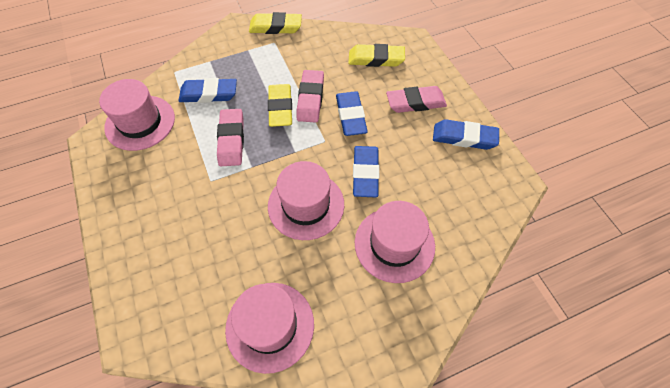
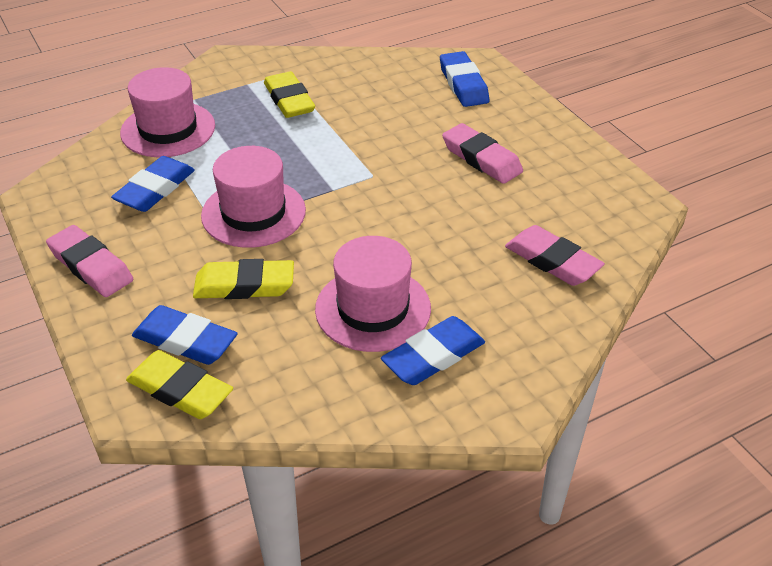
pink hat: [99,79,175,151] [225,283,314,374] [268,161,344,240] [355,201,435,283] = 4 -> [120,67,215,157] [201,146,306,248] [315,236,431,352] = 3

